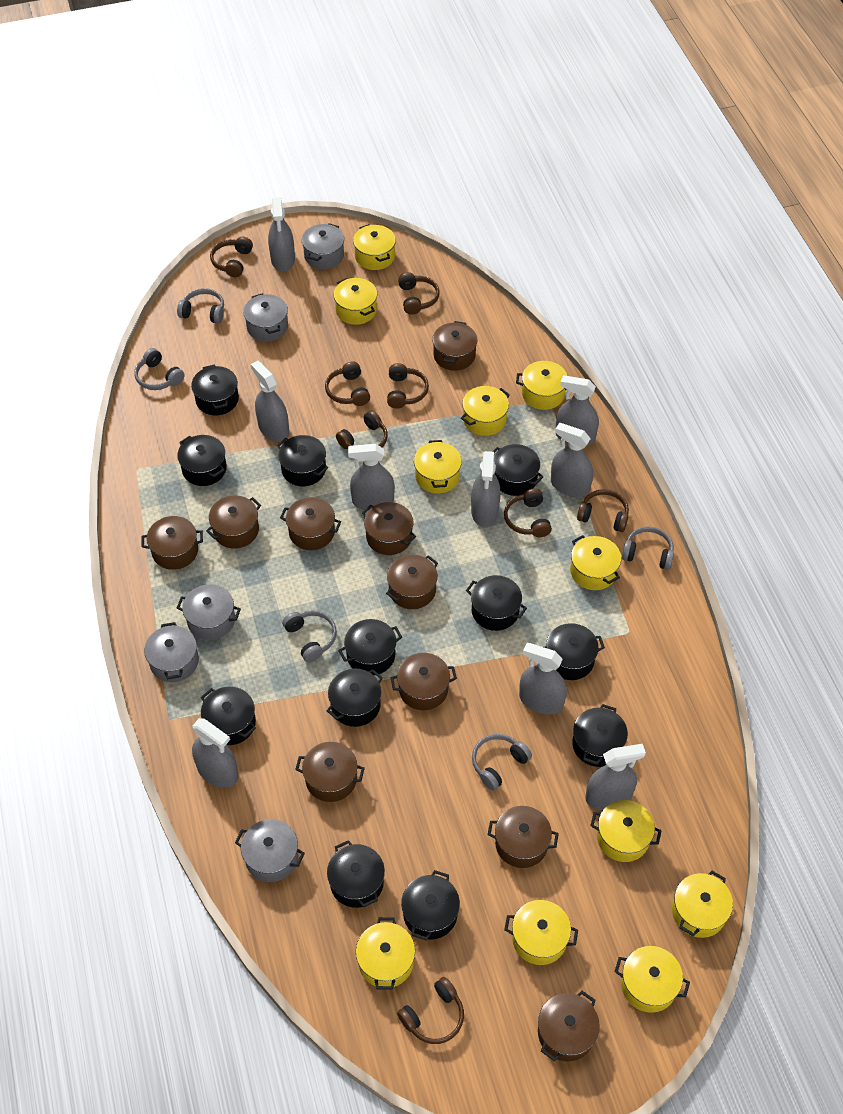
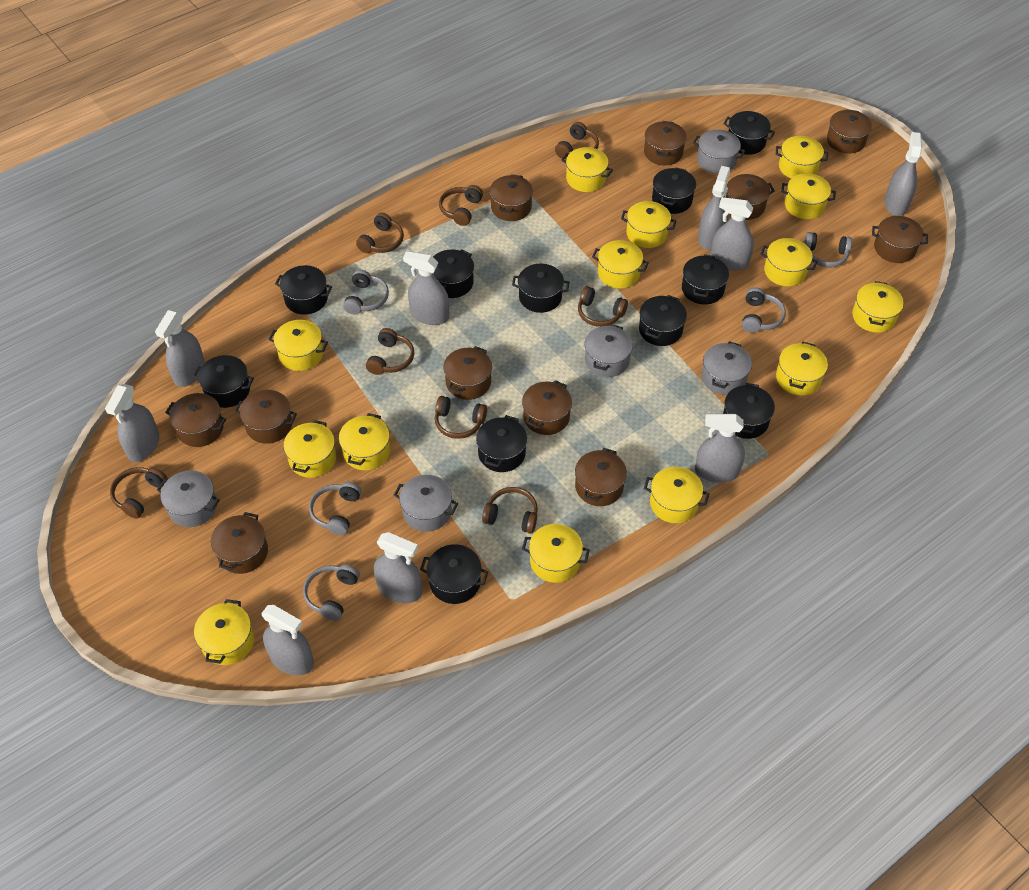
black pot: [177,435,227,486] [191,364,239,415] [201,687,256,745] [277,435,328,486] [327,669,383,727] [327,840,385,908] [338,619,402,675] [401,870,460,940] [466,575,527,631] [492,444,543,496] [544,623,605,680] [572,704,628,767] = 12 -> [193,355,254,408] [275,265,332,315] [420,544,488,604] [433,249,474,298] [476,415,527,472] [512,264,570,313] [639,295,687,346] [652,167,696,214] [682,254,729,304] [723,111,775,155] [723,383,775,439] = 11
brown pot: [141,516,203,570] [206,495,261,549] [280,497,341,550] [295,742,365,802] [362,502,416,555] [386,555,438,609] [390,653,457,710] [432,321,478,371] [488,806,559,868] [538,991,600,1062] = 10 -> [165,393,226,447] [211,512,268,574] [235,390,297,444] [443,346,492,400] [489,174,533,221] [522,380,572,435] [575,448,627,506] [644,121,687,165] [724,174,775,220] [827,109,872,153] [872,216,928,263] = 11
yellow pot: [333,278,377,325] [353,224,396,270] [356,917,415,990] [414,440,462,493] [461,386,510,436] [504,900,578,965] [516,361,567,410] [570,535,621,590] [590,800,662,862] [615,946,690,1013] [672,871,733,938] = 11 -> [194,599,254,665] [269,320,328,371] [283,420,336,478] [339,413,390,470] [522,524,590,583] [561,147,613,192] [592,240,649,289] [621,201,676,248] [644,467,710,523] [760,238,818,286] [776,136,828,178] [776,342,828,395] [781,173,836,219] [852,281,904,333] = 14

